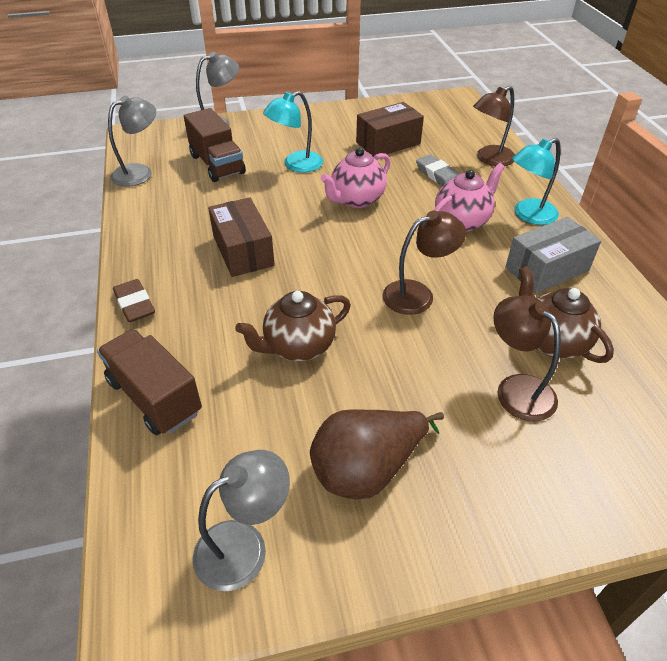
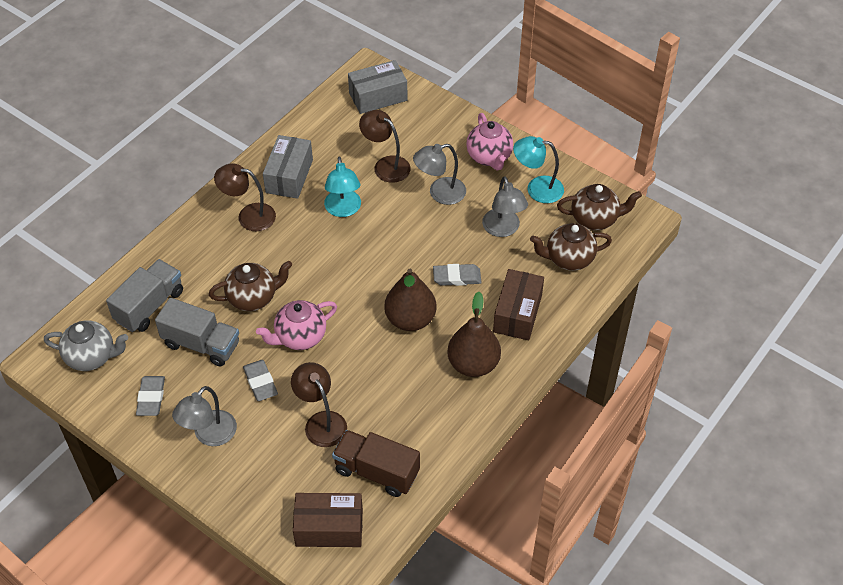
brown eraser: [113,279,155,322] = 1 -> none = 0
brown pear: [310,410,444,499] = 1 -> [384,269,437,331] [447,292,501,377] = 2
brown teapot: [235,291,351,361] [519,266,614,363] = 2 -> [209,261,292,311] [530,223,612,271] [557,184,642,230] = 3
brown truck: [97,329,202,435] [184,108,246,182] = 2 -> [332,430,420,497] = 1
grey box: [505,217,601,294] = 1 -> [263,135,313,199] [348,60,407,114] = 2
grey eraser: [416,154,460,186] = 1 -> [136,376,165,416] [243,360,278,401] [433,264,482,286] = 3
grey teapot: none = 0 -> [44,320,128,371] = 1
grey truck: none = 0 -> [106,259,183,332] [155,298,239,367] = 2

